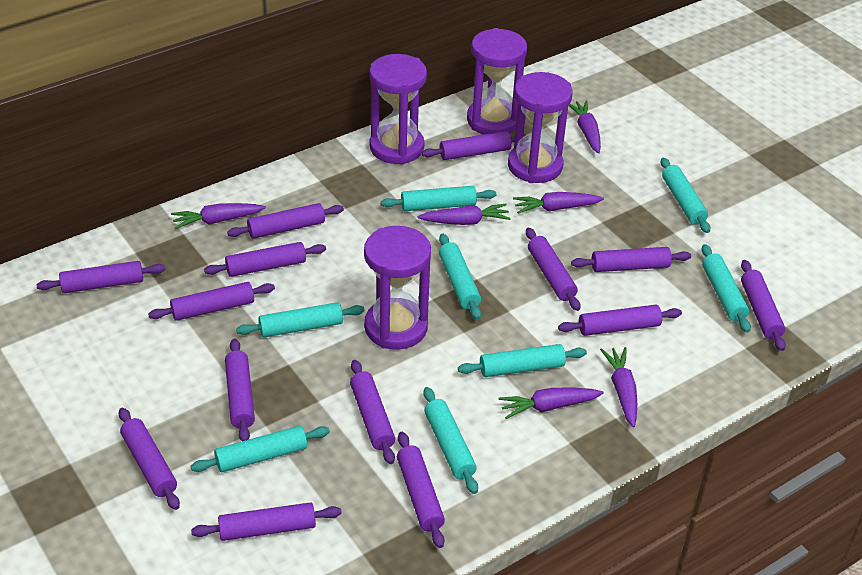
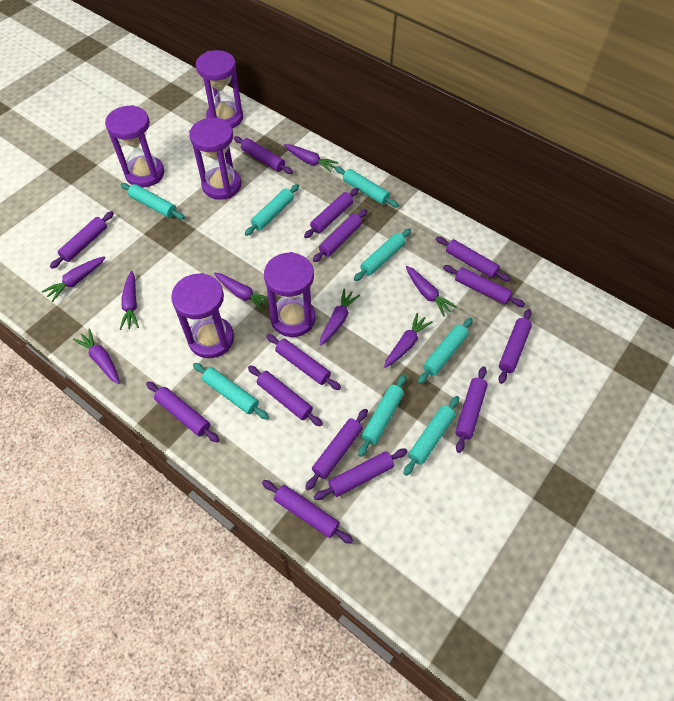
purple carrot: [171,203,266,229] [417,204,511,225] [498,388,604,419] [513,192,604,214] [568,100,601,154] [600,347,637,427] = 6 -> [42,256,106,302] [73,329,120,384] [120,271,139,330] [214,273,269,312] [284,144,339,173] [320,288,360,346] [384,313,433,368] [406,266,457,317] = 8
purple hourglass: [364,226,431,350] [369,54,427,165] [467,28,527,135] [508,72,573,183] = 4 -> [105,105,164,187] [171,273,234,358] [189,118,241,200] [196,50,243,128] [264,252,316,337] = 5

